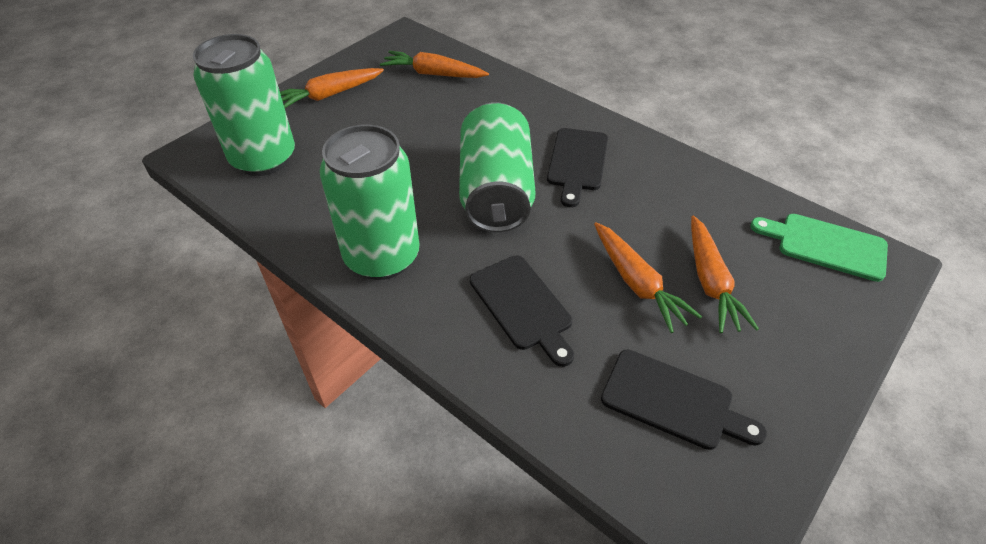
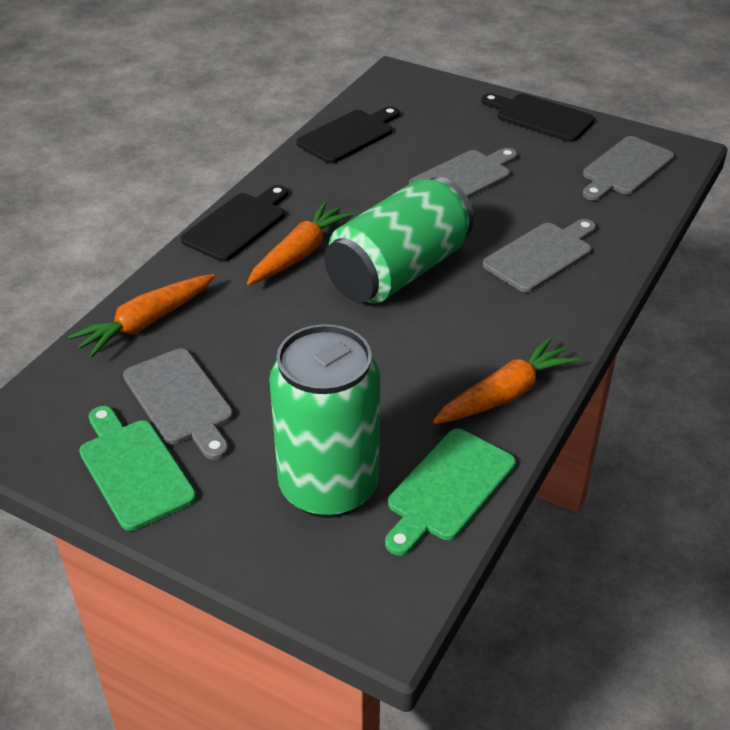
green can: [193,34,295,176] [320,125,419,280] [459,102,535,232] = 3 -> [269,324,380,518] [324,177,474,304] = 2
green cutting board: [750,214,888,282] = 1 -> [79,406,196,531] [385,429,516,555] = 2
grey cutting board: none = 0 -> [123,348,233,460] [409,148,517,198] [483,219,596,293] [583,136,674,201] = 4
orange carrot: [280,68,384,108] [380,51,489,78] [594,222,702,333] [691,216,759,333] = 4 -> [68,274,215,358] [247,202,354,285] [433,337,579,424] = 3

